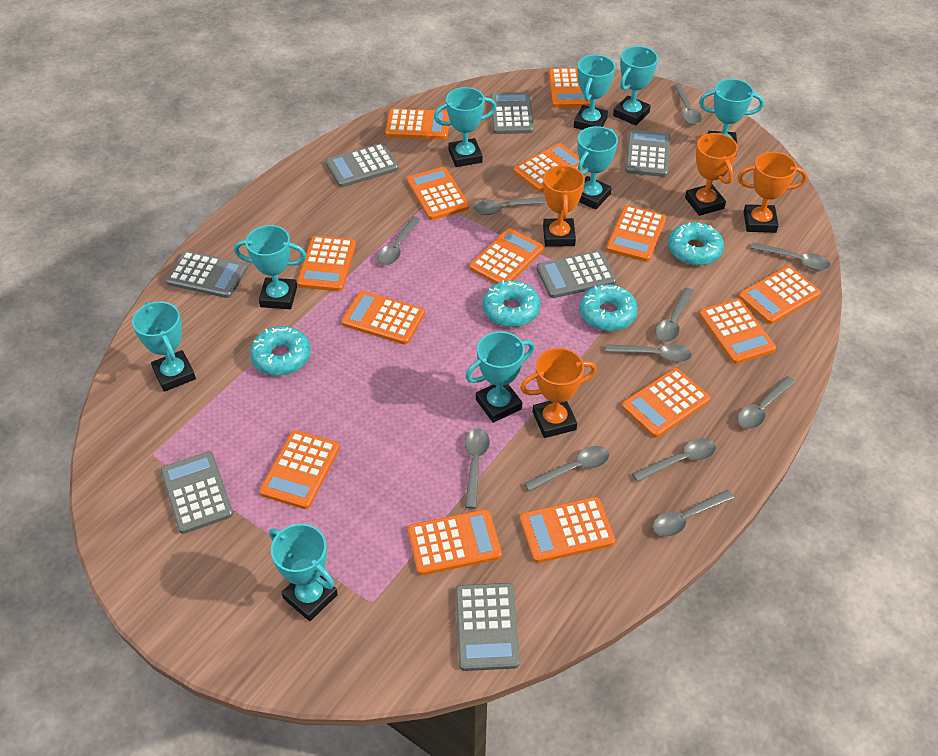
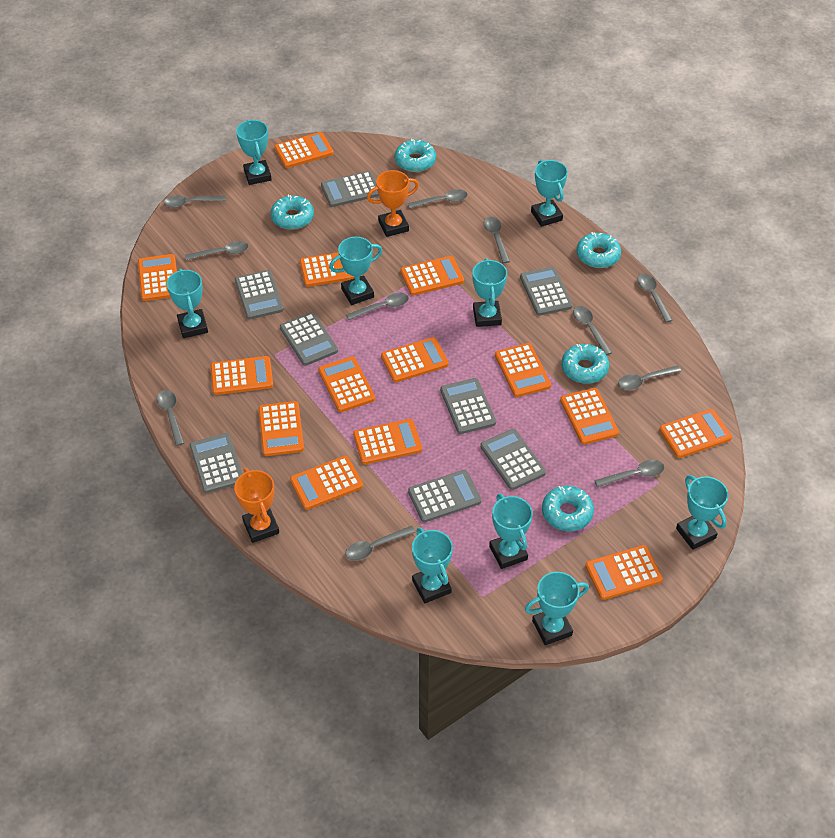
grey calculator: [160,451,233,534] [166,251,248,298] [326,143,399,187] [455,583,520,671] [490,92,534,134] [536,250,616,298] [625,130,670,177] = 7 -> [190,433,243,493] [235,270,284,319] [280,312,338,366] [321,171,379,207] [408,470,482,522] [440,378,496,434] [480,429,546,490] [520,267,573,316] = 8
orange trophy: [520,348,597,438] [543,164,585,247] [685,133,738,216] [738,152,807,233] = 4 -> [234,468,279,543] [367,170,419,237] = 2
turquoise donut: [250,326,311,376] [483,280,540,327] [579,284,638,331] [668,222,724,265] = 4 -> [270,195,314,230] [395,139,436,172] [542,485,594,531] [561,344,609,384] [576,232,621,268] = 5

